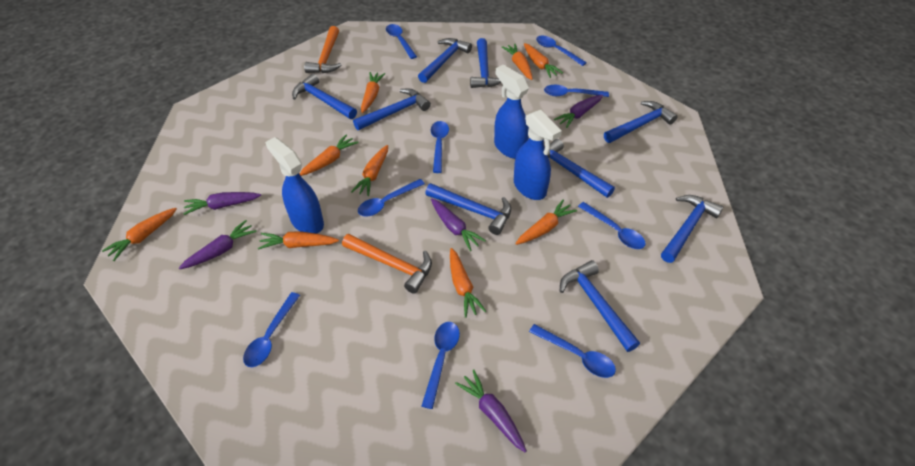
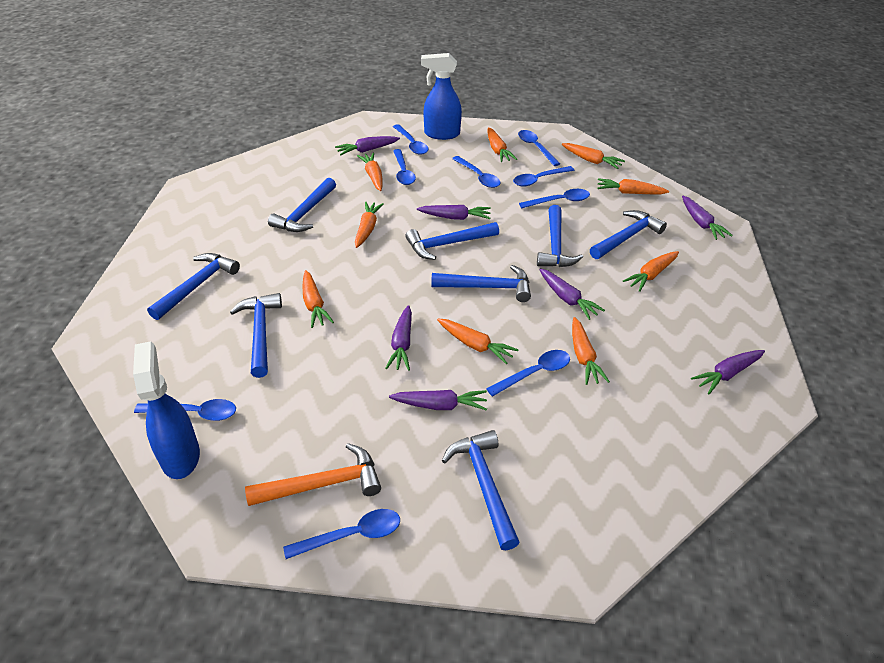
blue hammer: [292,73,357,119] [353,88,431,130] [418,38,472,83] [425,183,511,235] [470,38,501,88] [548,139,615,198] [560,260,640,352] [604,101,678,143] [661,195,723,263] = 9 -> [147,253,240,320] [230,293,282,378] [268,178,336,232] [405,222,499,260] [431,265,531,302] [442,430,520,550] [537,205,583,267] [590,210,667,259] = 8
blue spray bottle: [265,137,324,234] [494,64,529,159] [514,110,562,200] = 3 -> [133,341,200,479] [421,53,462,140] = 2
orange hammer: [304,26,342,73] [342,234,432,294] = 2 -> [245,443,381,506] = 1
purple carrot: [179,220,257,269] [184,192,261,215] [431,198,486,251] [455,370,527,452] [554,95,603,128] = 5 -> [335,136,400,155] [385,305,412,371] [389,390,487,411] [417,205,491,220] [539,268,605,320] [682,196,733,240] [691,350,765,394] = 7

